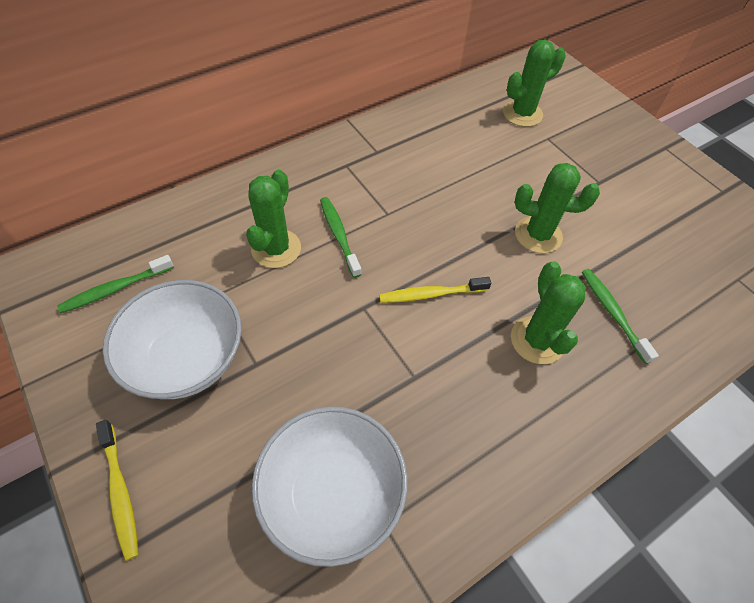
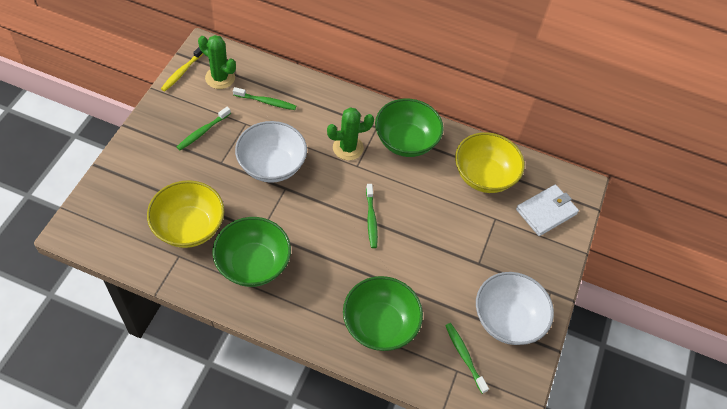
green bowl: none = 0 -> [212,217,291,287] [343,276,423,351] [375,99,444,157] = 3
green cactus: [246,170,301,268] [503,40,566,127] [511,261,586,364] [515,163,600,253] = 4 -> [198,35,236,89] [327,107,374,160] = 2
green toothbrush: [57,255,174,313] [320,197,362,278] [582,269,659,364] = 3 -> [177,107,231,150] [233,87,296,110] [366,184,378,248] [445,323,489,394] = 4
white wallet: none = 0 -> [516,185,579,236] = 1
yellow bowl: none = 0 -> [147,180,224,248] [455,132,525,193] = 2
yellow toothbrush: [96,420,138,561] [379,277,491,303] = 2 -> [161,47,203,91] = 1

